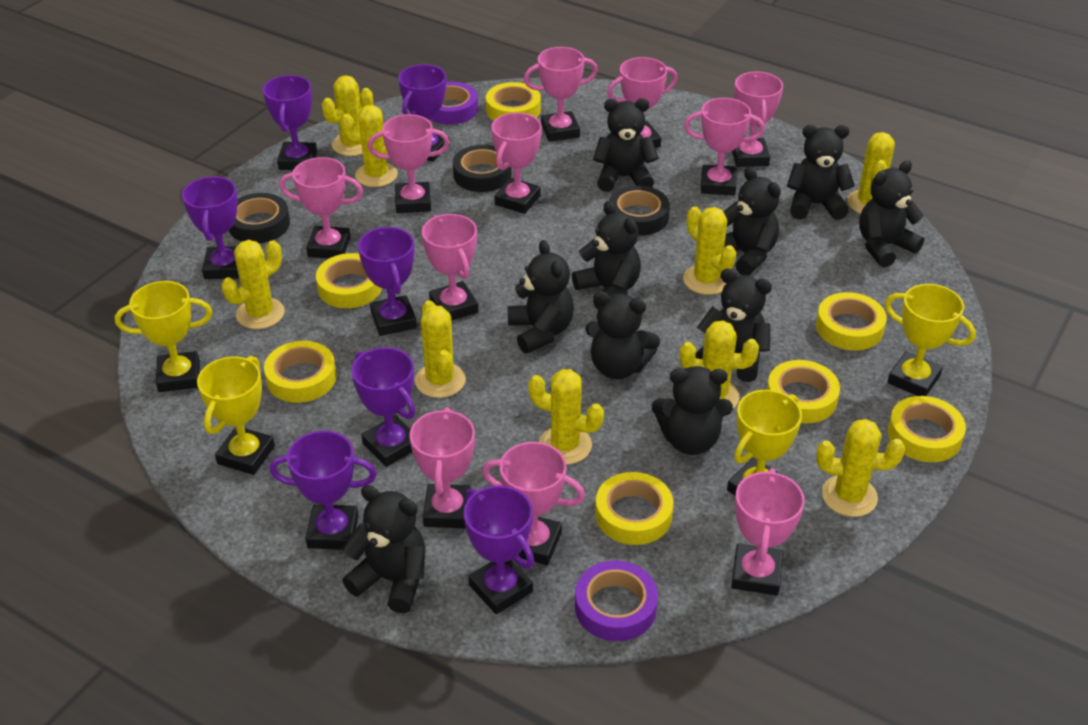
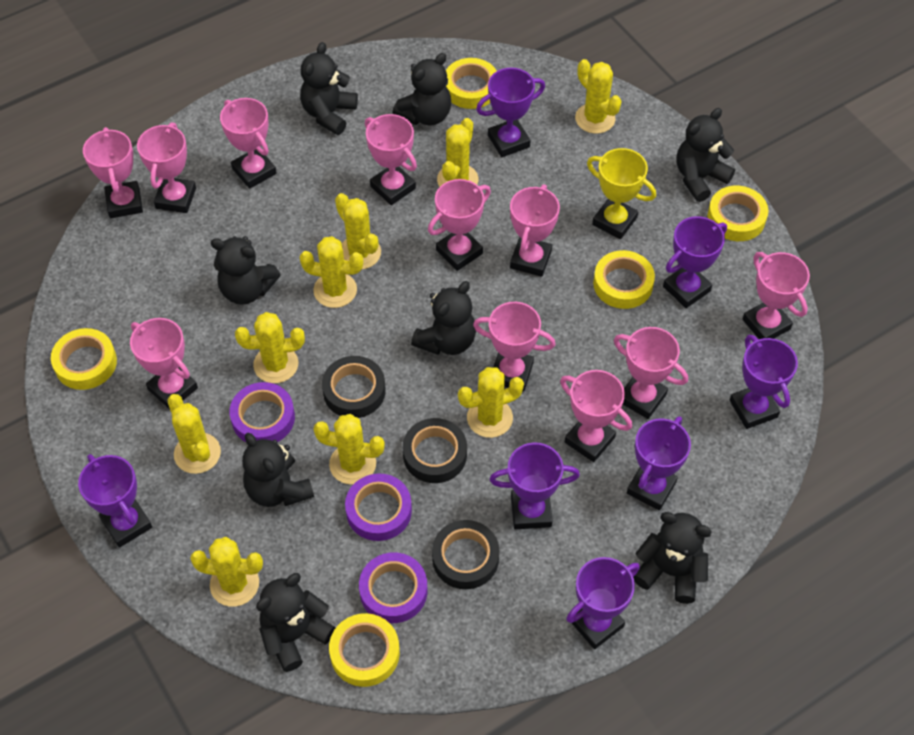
black teddy bear: [342,485,425,613] [507,240,574,353] [572,201,641,310] [585,291,660,379] [593,98,659,192] [652,366,733,455] [695,268,772,382] [723,167,781,276] [787,125,855,220] [859,160,924,267] = 10 -> [211,236,281,305] [242,433,314,507] [256,573,336,672] [300,42,358,135] [393,53,451,125] [411,281,476,355] [633,512,712,604] [677,108,735,202] = 8
purple tape: [429,82,478,125] [575,561,658,641] = 2 -> [230,382,295,442] [345,474,412,541] [359,552,427,623] = 3
yellow tape: [264,341,337,403] [316,253,382,308] [486,82,541,121] [595,472,673,545] [767,360,840,423] [816,292,887,351] [888,396,966,462] = 7 -> [51,328,117,390] [329,613,400,687] [446,58,496,109] [593,250,655,309] [707,186,768,241] = 5
yellow trophy: [115,281,212,392] [197,356,275,475] [727,390,802,496] [885,284,976,396] = 4 -> [587,148,656,239] = 1

